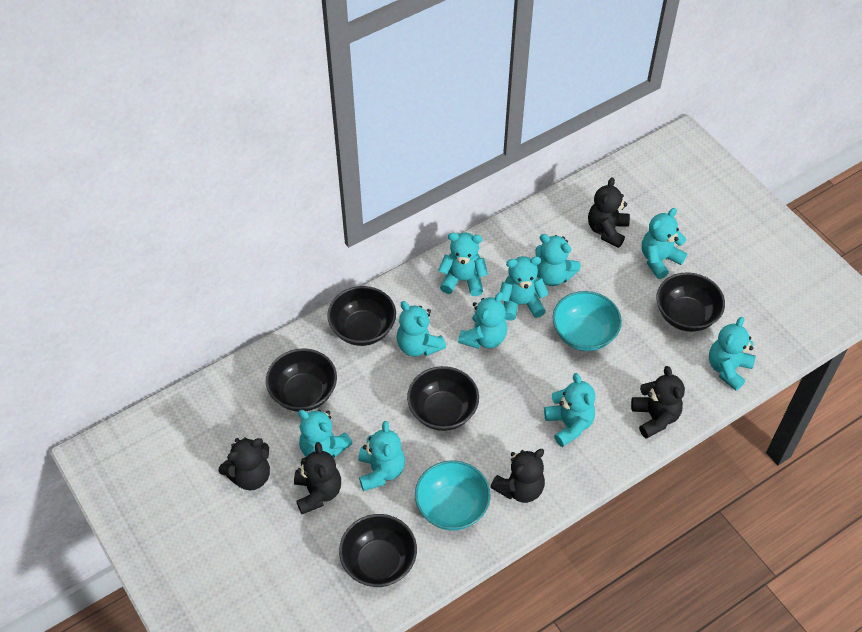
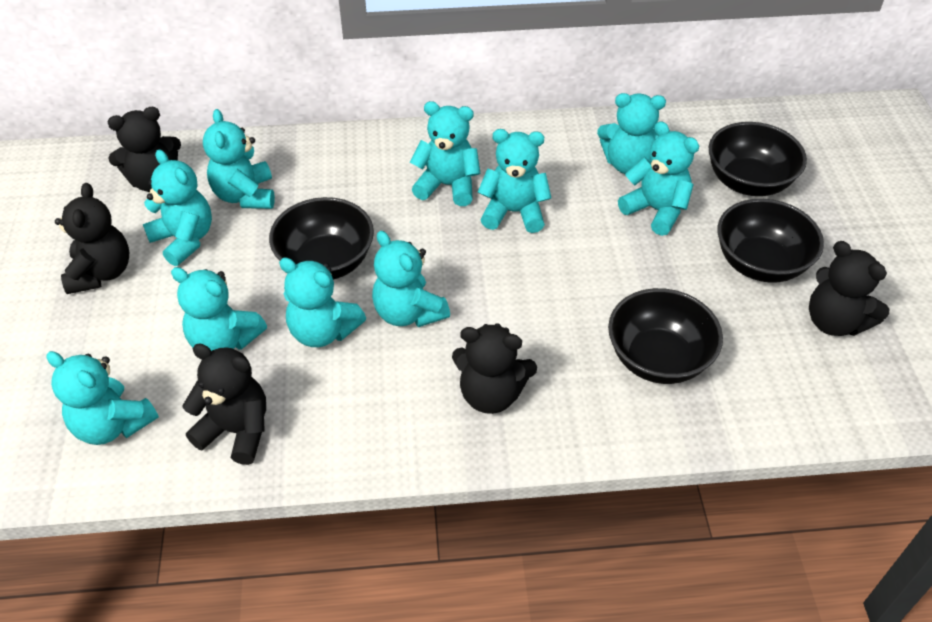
black bowl: [266,348,337,412] [327,286,396,346] [339,514,417,587] [407,366,479,431] [656,272,725,332] = 5 -> [269,197,374,279] [608,288,723,384] [709,122,807,196] [718,199,824,283] = 4
turquoise bowl: [415,461,491,531] [552,291,622,351] = 2 -> none = 0

